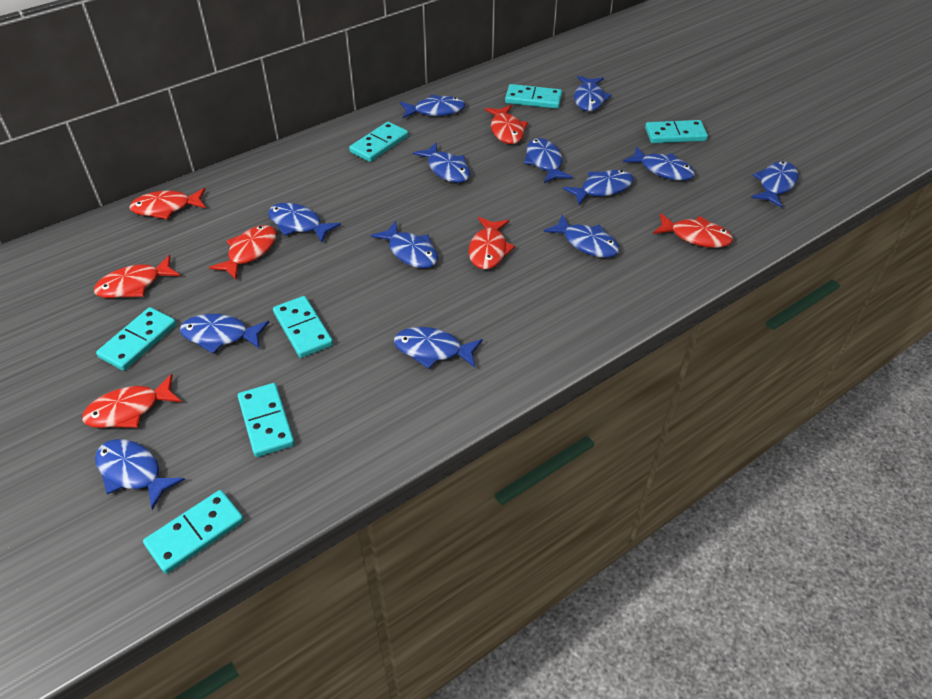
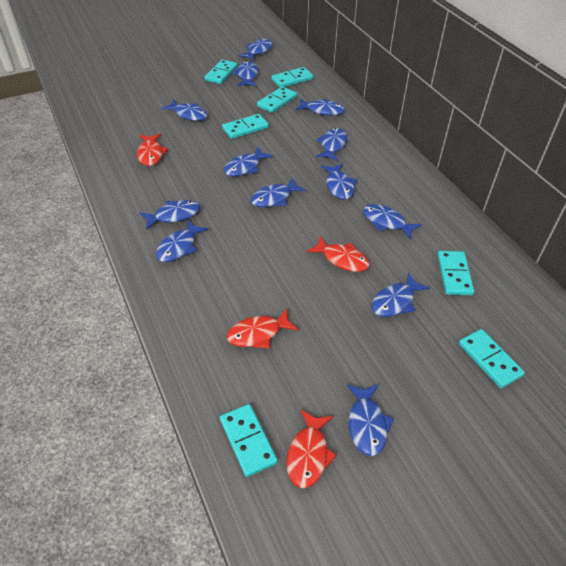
red fish: [82,374,182,428] [94,255,180,298] [129,188,206,220] [209,225,277,279] [468,217,515,270] [485,105,528,144] [653,213,733,248] = 7 -> [137,133,168,166] [227,308,299,348] [286,409,337,488] [307,236,370,272] = 4

